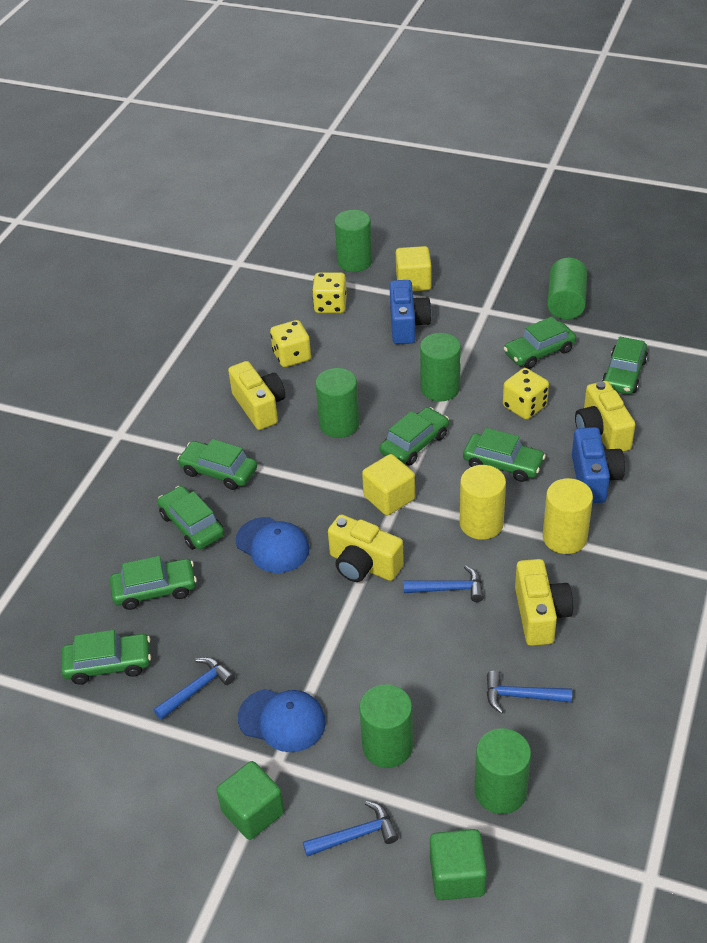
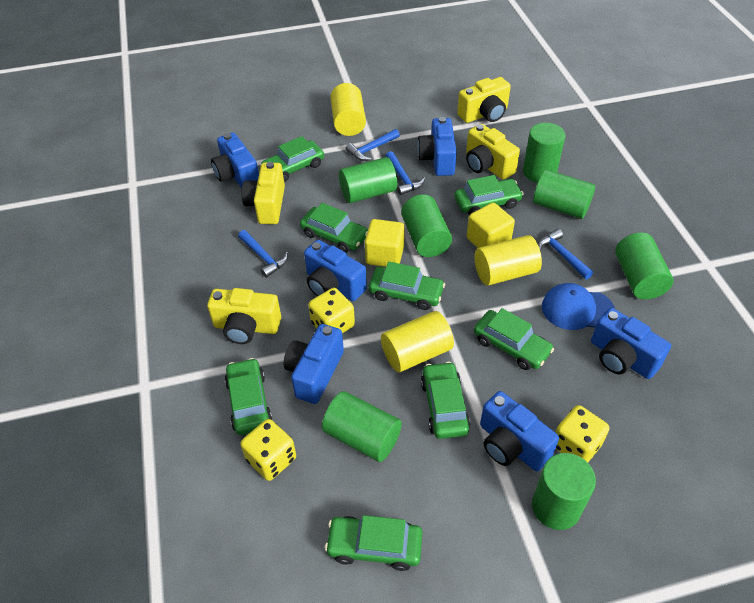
blue camera: [390,280,432,344] [572,427,625,503] = 2 -> [211,133,259,188] [284,324,344,404] [304,240,367,301] [417,117,457,176] [480,391,559,471] [591,308,671,379] = 6
blue cap: [235,517,309,573] [238,689,326,752] = 2 -> [542,283,615,330] = 1
green cube: [216,761,285,840] [430,829,487,900] = 2 -> none = 0
green cylinder: [315,368,359,438] [334,210,372,272] [359,684,413,768] [420,333,461,401] [474,728,531,814] [547,258,587,319] = 6 -> [322,391,402,462] [339,157,397,203] [401,194,452,257] [523,123,565,183] [532,453,596,530] [533,170,595,219] [615,232,673,300] = 7
yellow cylinder: [460,465,506,540] [543,478,593,554] = 2 -> [330,83,366,136] [381,311,454,372] [475,235,542,286] = 3

